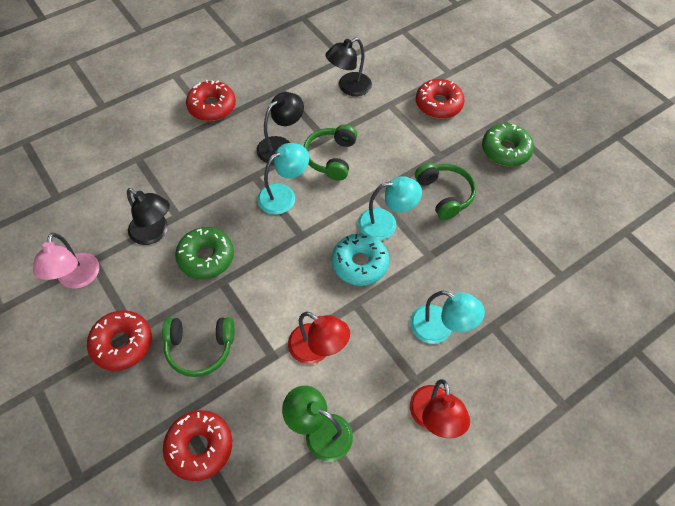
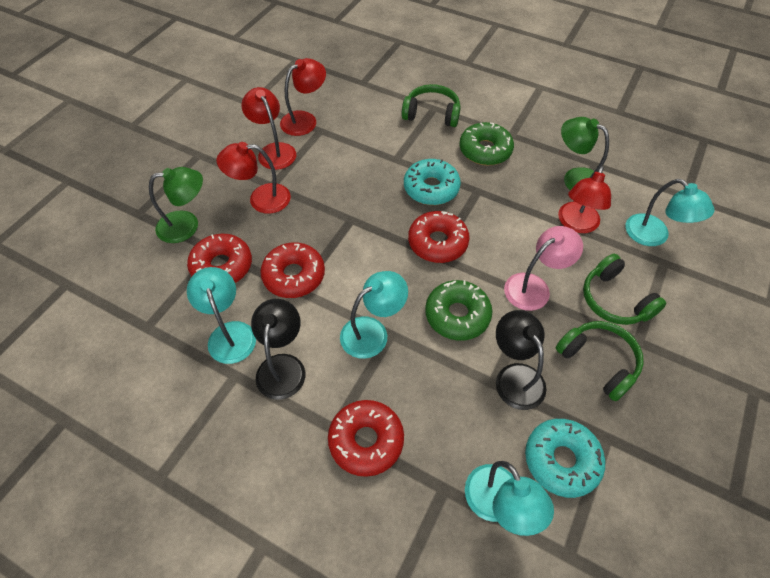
black lamp: [127,188,170,245] [257,92,304,164] [325,37,372,96] = 3 -> [251,299,305,400] [496,310,547,410] = 2
green lamp: [282,386,353,462] = 1 -> [149,167,203,243] [561,117,609,190] = 2
red lamp: [288,312,350,364] [410,379,470,438] = 2 -> [216,142,291,214] [241,87,296,170] [280,58,326,136] [558,166,611,233] = 4
turquoise donut: [332,233,389,286] = 1 -> [404,159,461,205] [525,419,605,498] = 2
turquoise lamp: [257,143,309,215] [358,176,422,240] [410,291,485,344] = 3 -> [187,267,256,364] [340,271,408,359] [465,461,554,536] [625,179,714,246] = 4

